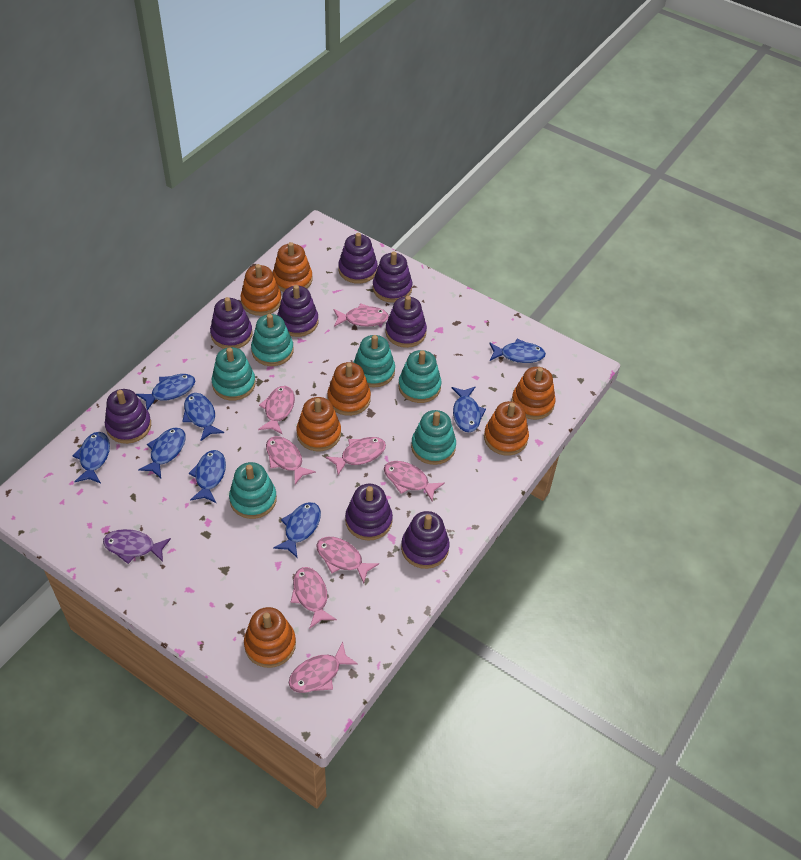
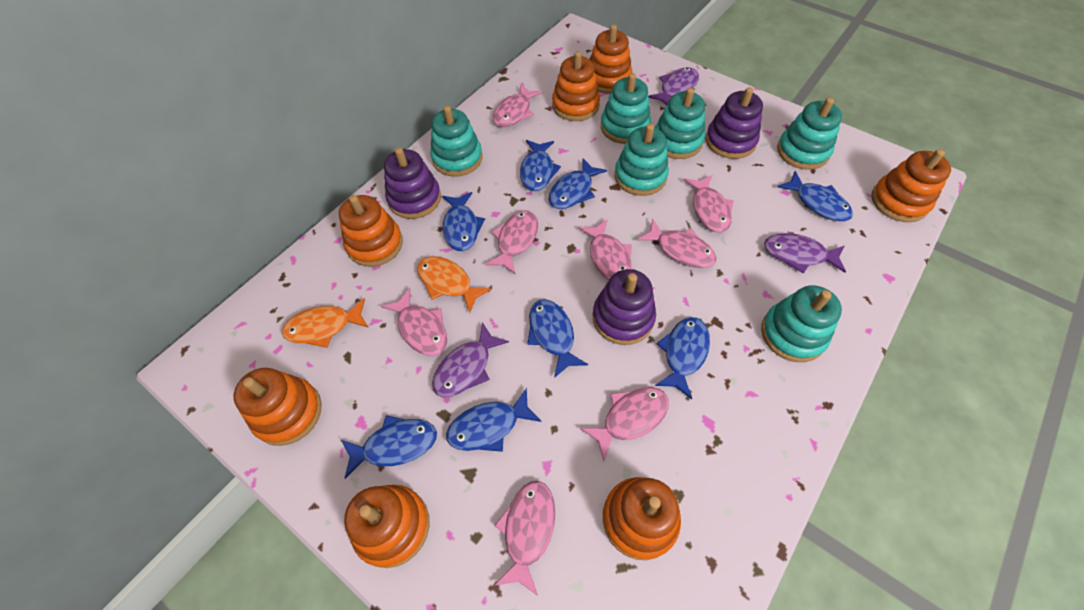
orange fish: none = 0 -> [282,298,369,348] [417,256,492,312] = 2
purple fish: [103,529,171,564] = 1 -> [432,322,509,397] [648,67,699,106] [764,233,846,274] = 3
purple stacking toy: [105,389,151,444] [210,297,253,349] [277,285,318,337] [338,233,378,284] [345,484,393,541] [373,251,412,303] [385,296,427,348] [401,511,450,569] = 8 -> [384,148,441,219] [592,269,656,345] [706,87,763,159] = 3

